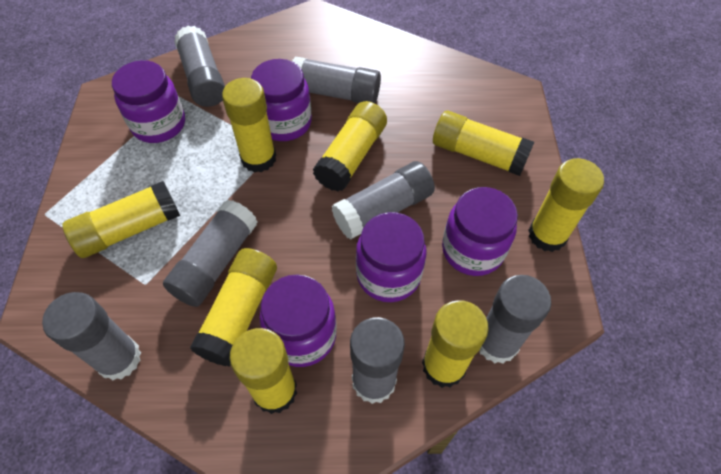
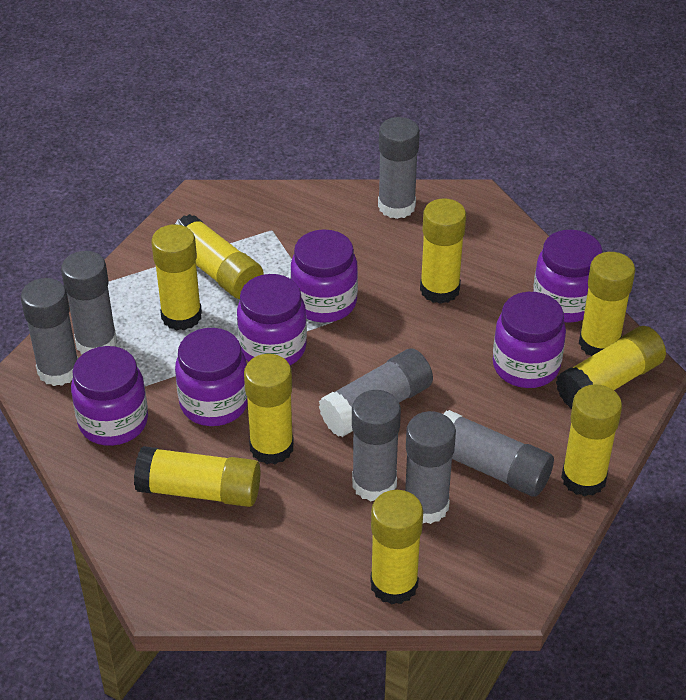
purple jar: [112,60,185,143] [251,59,312,141] [259,274,337,367] [356,212,426,302] [442,187,518,276] = 5 -> [71,346,148,446] [175,328,248,426] [237,274,307,365] [291,229,358,322] [493,292,566,388] [533,230,603,323] = 6
yellow glue stick: [62,181,180,258] [190,248,277,367] [222,78,276,173] [229,328,297,414] [313,101,387,192] [422,300,489,388] [433,111,534,176] [528,158,604,252] = 8 -> [134,446,260,507] [151,224,202,331] [175,214,264,299] [244,354,294,464] [370,490,423,605] [420,198,466,304] [556,326,666,409] [561,384,622,496] [579,252,635,356] = 9

